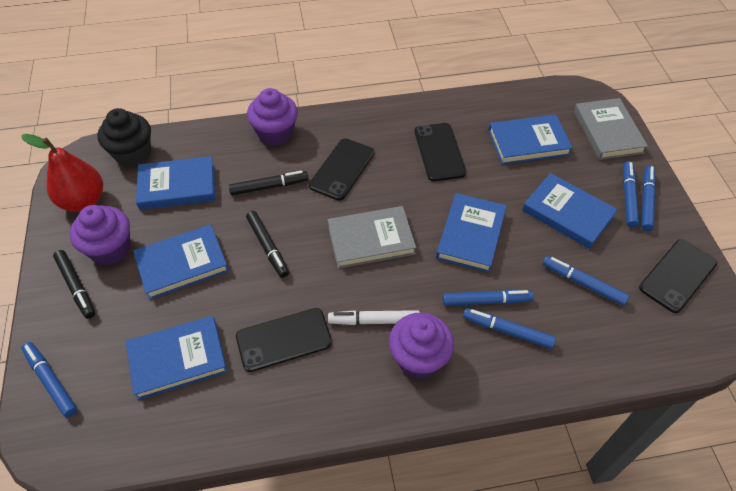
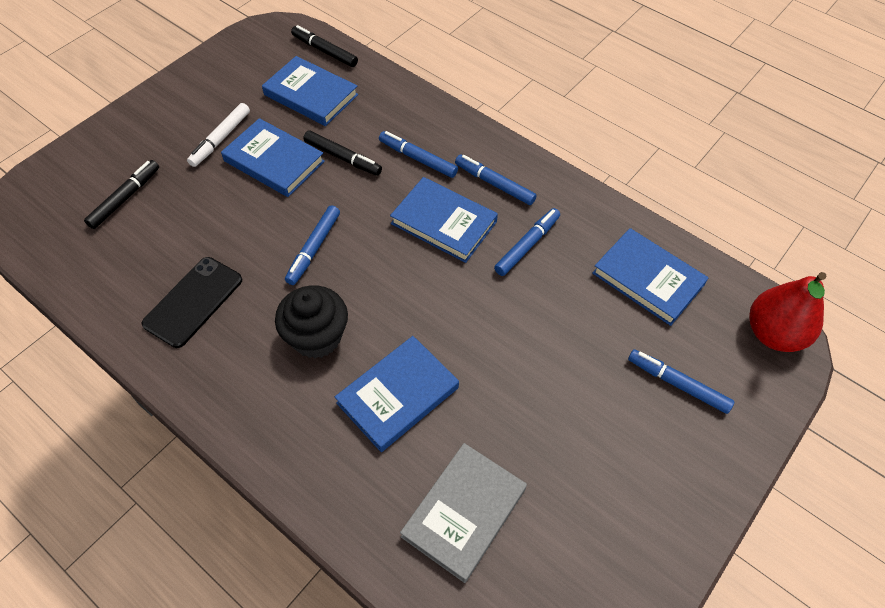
black phone: [236,308,332,372] [309,138,375,201] [414,123,466,181] [639,239,717,313] = 4 -> [141,257,242,348] = 1
blue book: [126,316,228,400] [133,224,229,300] [136,156,215,210] [436,193,507,273] [488,114,573,165] [522,173,618,249] = 6 -> [221,118,325,197] [262,56,358,126] [335,336,459,452] [390,177,498,263] [592,228,708,326] = 5
blue marker: [22,342,77,418] [443,290,533,306] [463,308,556,349] [543,256,629,306] [623,161,639,228] [641,165,656,231] = 6 -> [285,205,340,285] [379,131,458,178] [455,155,537,205] [494,208,560,276] [628,349,735,414] = 5
grey book: [328,206,416,269] [574,98,648,160] = 2 -> [400,443,527,583] = 1
purple cupcake: [70,205,130,265] [247,88,298,146] [389,313,454,378] = 3 -> none = 0

